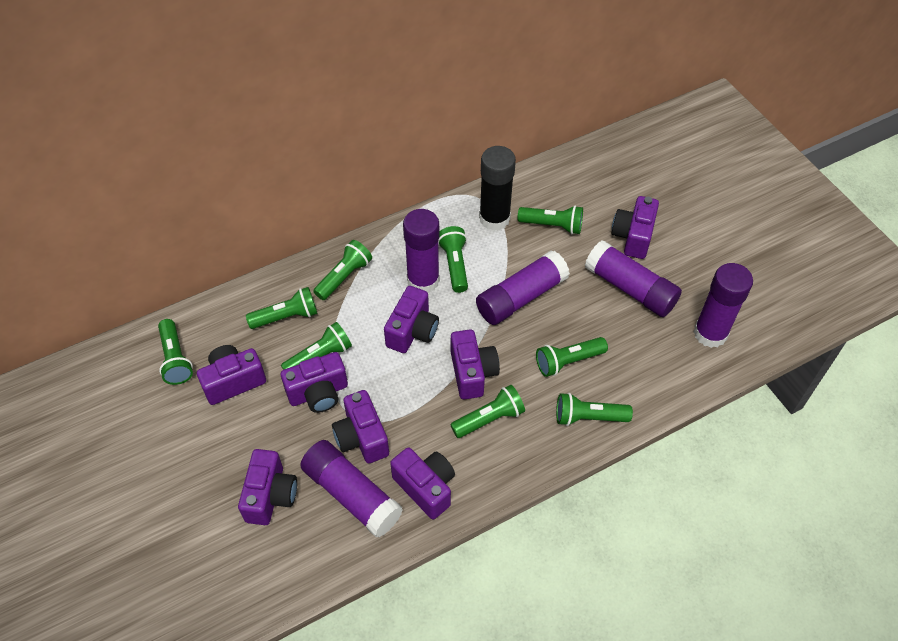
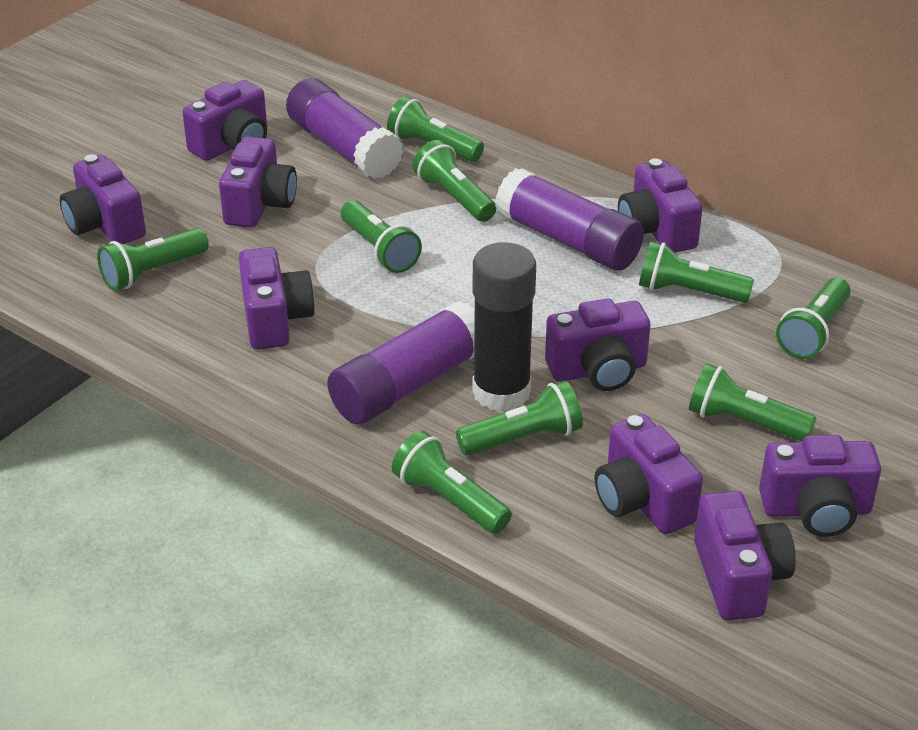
purple camera: [197,345,266,405] [238,449,297,525] [281,352,348,413] [332,390,389,463] [384,286,439,353] [390,447,455,519] [451,329,500,400] [611,196,659,259] = 8 -> [60,154,146,244] [182,80,267,161] [219,137,297,228] [239,247,315,350] [545,298,651,391] [595,414,703,534] [618,158,703,253] [694,491,796,621] [759,435,881,537] = 9
purple glue stick: [300,440,403,538] [403,209,440,293] [476,250,570,325] [585,240,682,317] [694,263,753,348] = 5 -> [286,78,403,179] [327,301,475,424] [495,168,644,270] = 3

